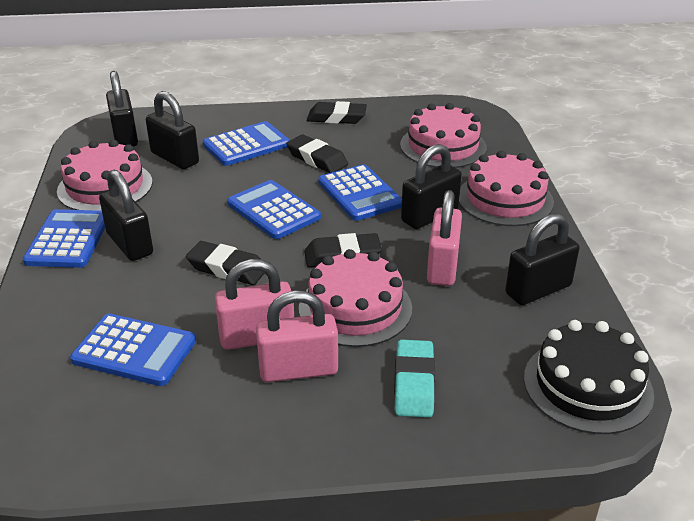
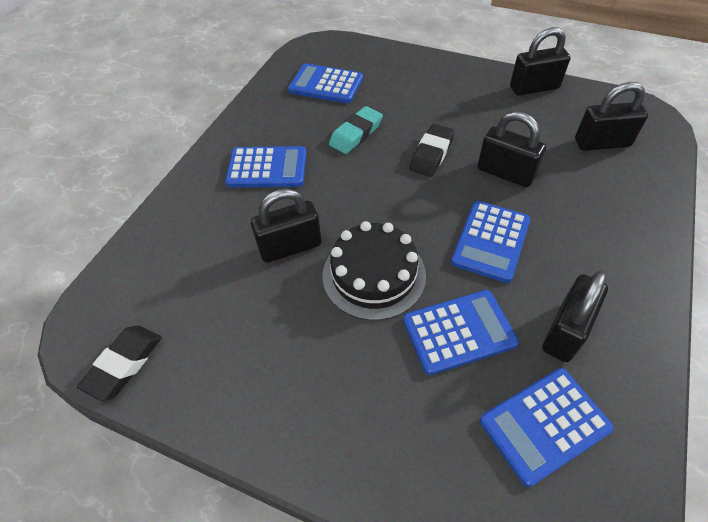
black eraser: [186,241,264,285] [286,134,348,173] [304,233,382,267] [307,101,367,124] = 4 -> [77,326,162,401] [409,124,455,177] = 2
pink cake: [57,140,152,211] [299,249,412,347] [400,103,487,168] [459,151,554,226] = 4 -> none = 0
pink padlock: [215,259,294,350] [256,290,338,382] [427,190,462,286] = 3 -> none = 0

